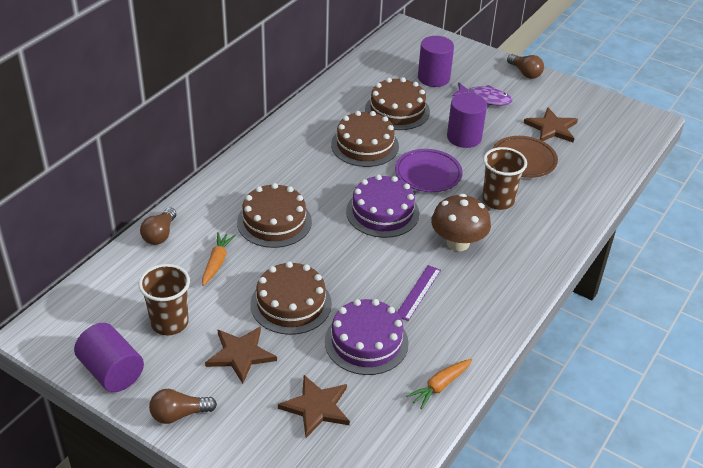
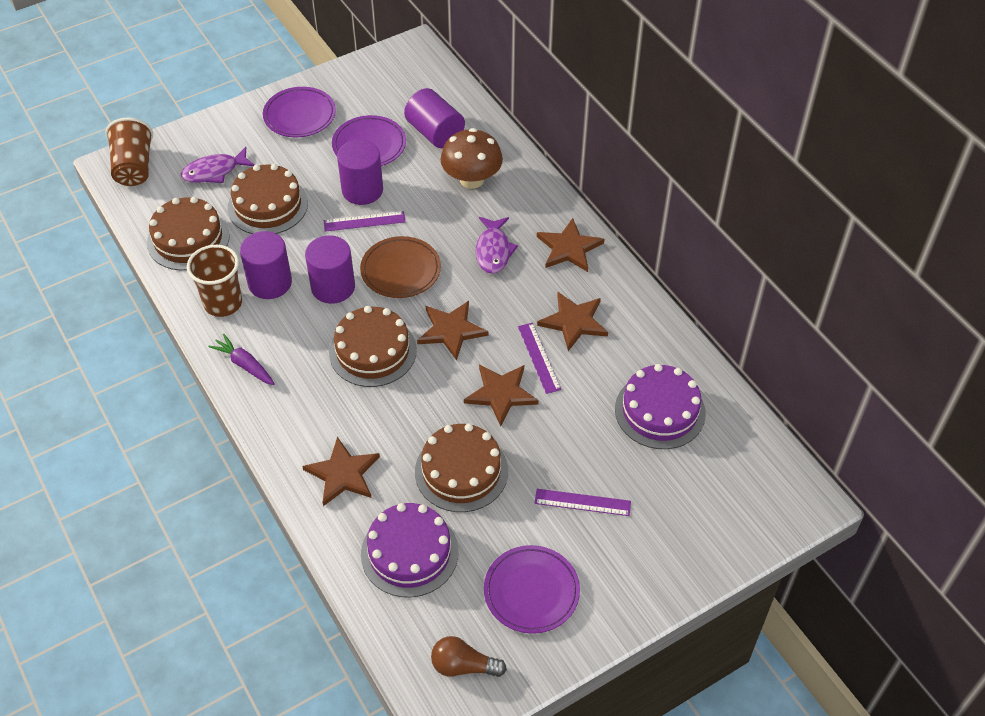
brown light bulb: [140,208,176,245] [149,389,217,424] [507,54,544,79] = 3 -> [431,636,507,677] = 1
brown star: [205,326,277,384] [278,375,350,438] [524,107,578,142] = 3 -> [302,437,380,506] [417,301,489,360] [464,364,539,426] [537,218,604,272] [537,292,608,351] = 5
orange carrot: [202,232,235,286] [406,359,472,409] = 2 -> none = 0
purple carrot: none = 0 -> [208,334,275,385] = 1
purple cylinder: [74,323,144,392] [418,36,454,87] [447,93,487,148] = 3 -> [240,231,292,299] [305,235,355,304] [337,140,383,205] [404,88,465,148] = 4
purple fish: [452,82,512,106] = 1 -> [181,147,254,183] [476,217,518,274] = 2
purple plate: [395,149,463,192] = 1 -> [263,87,336,137] [332,115,406,166] [484,545,580,634] = 3
purple ruler: [397,265,441,321] = 1 -> [324,211,406,231] [518,323,561,394] [534,489,631,516] = 3

